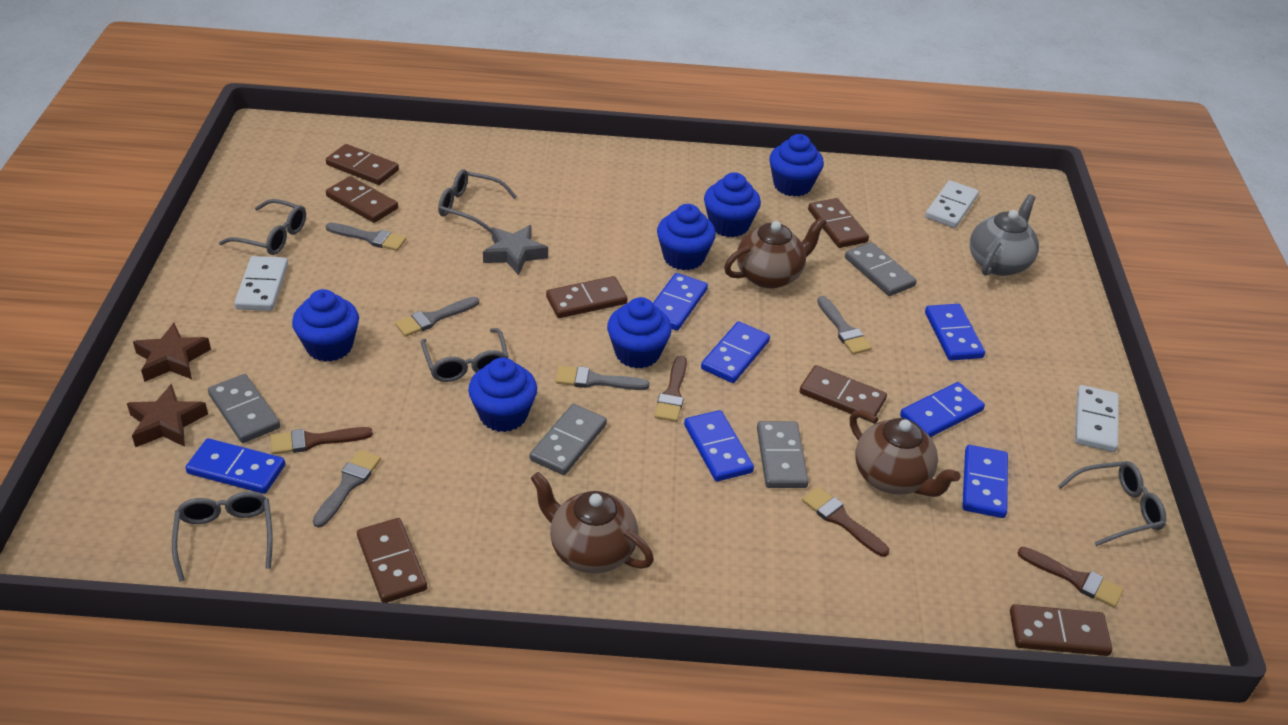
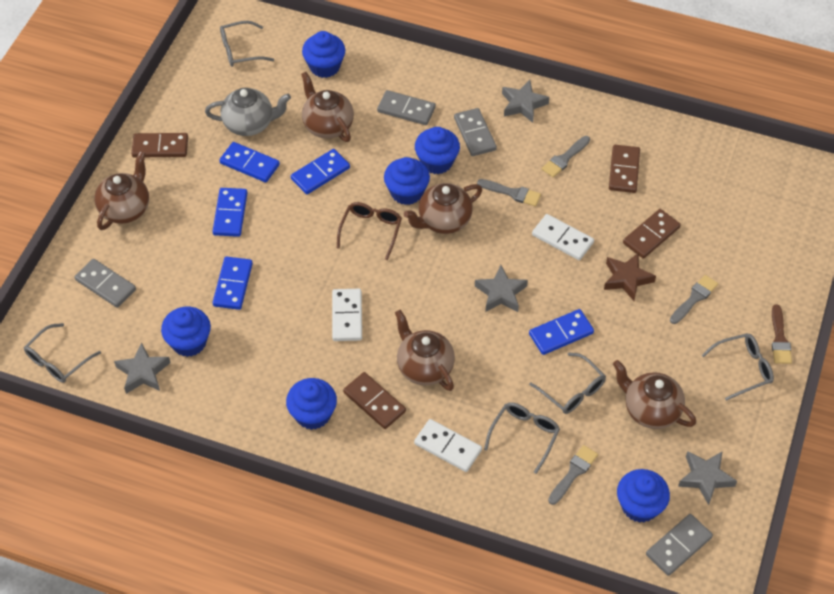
blue domino: [186,438,285,494] [653,273,708,331] [684,410,754,482] [701,322,770,383] [900,382,985,437] [925,304,985,361] [962,445,1008,518] = 7 -> [212,188,247,237] [212,257,253,310] [219,142,280,183] [291,149,350,194] [529,309,594,355] = 5
brown brush: [271,427,373,454] [654,355,687,422] [802,487,889,557] [1017,547,1124,608] = 4 -> [772,304,792,364] = 1
brown domino: [326,144,399,185] [326,176,398,223] [357,518,427,603] [546,276,628,318] [799,365,887,421] [808,198,869,248] [1010,604,1112,656] = 7 -> [131,133,188,158] [343,372,406,429] [609,145,640,193] [623,209,681,259] = 4
brown glasses: none = 0 -> [337,202,402,260] = 1
brown star: [127,384,208,447] [133,323,211,382] = 2 -> [604,253,656,301] = 1
brown teapot: [530,472,654,574] [724,217,827,289] [850,410,960,497] = 3 -> [95,151,149,230] [301,72,354,142] [395,310,455,391] [404,183,482,234] [613,360,696,429] = 5
grey brush: [312,450,381,528] [326,223,406,251] [395,297,479,337] [556,366,649,390] [817,296,872,355] = 5 -> [477,179,541,207] [542,136,590,177] [548,445,598,505] [670,275,718,324] = 4
grey star: [483,225,548,275] = 1 -> [114,342,171,394] [475,265,528,312] [502,80,549,123] [678,451,737,505] = 4

